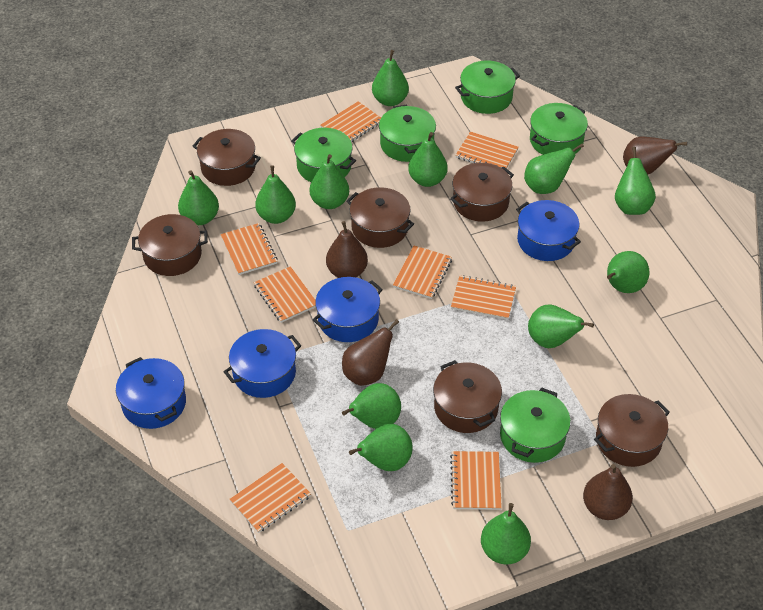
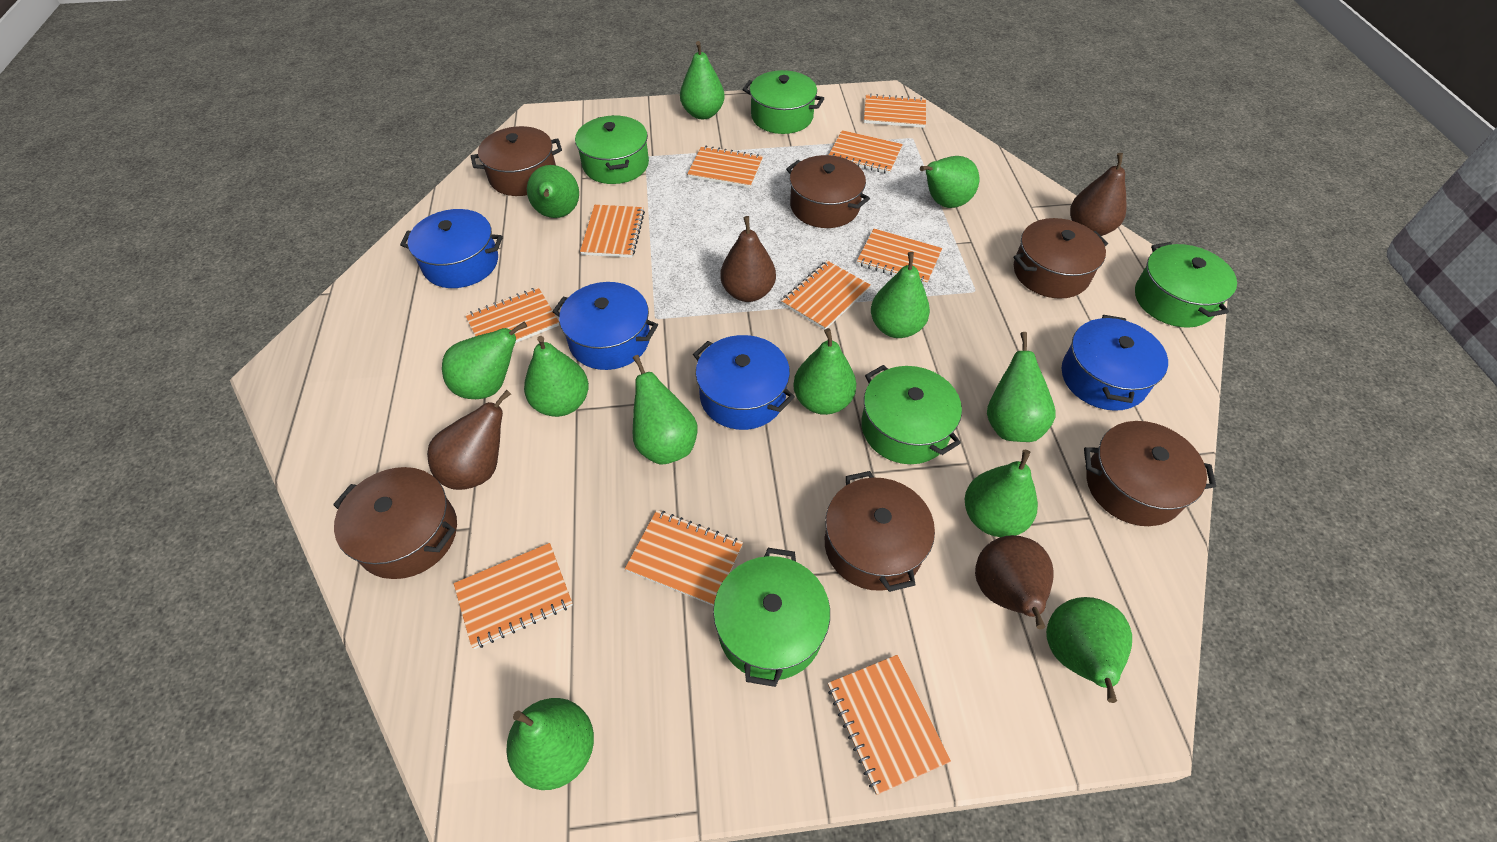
orange notebook: [221,223,278,275] [230,463,311,533] [254,266,316,323] [321,101,381,142] [393,246,452,299] [450,451,502,510] [451,275,516,320] [456,132,519,169] = 8 -> [454,543,573,649] [465,287,559,343] [580,205,645,258] [625,510,743,606] [687,146,763,188] [781,261,871,330] [828,655,951,795] [829,130,903,174] [857,229,942,285] [864,94,926,128] = 10

